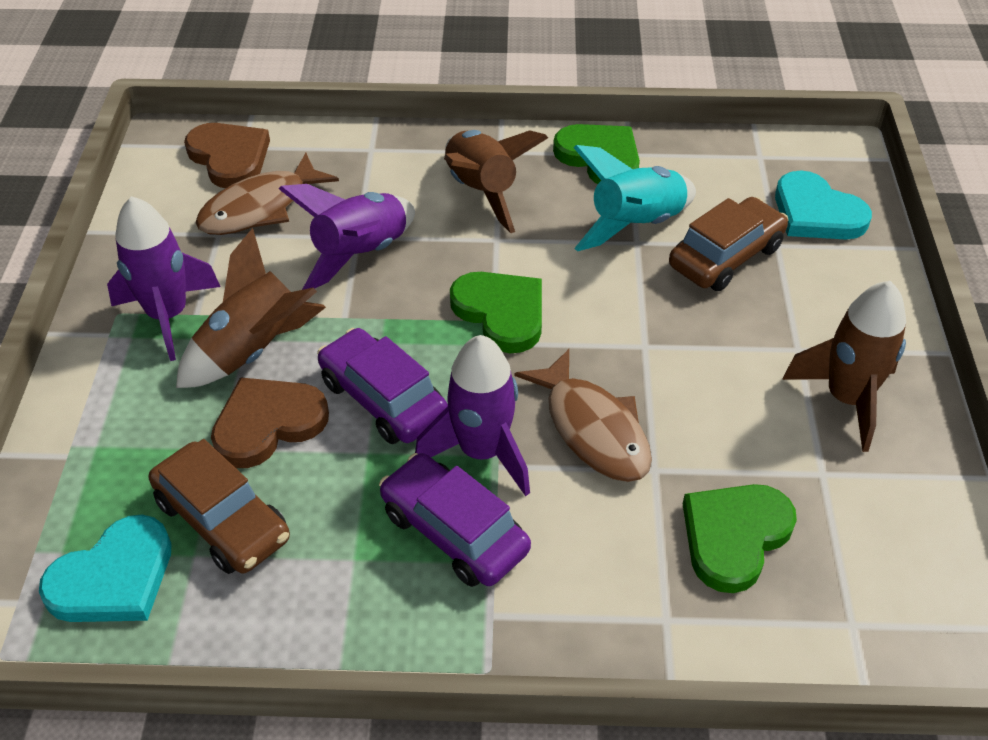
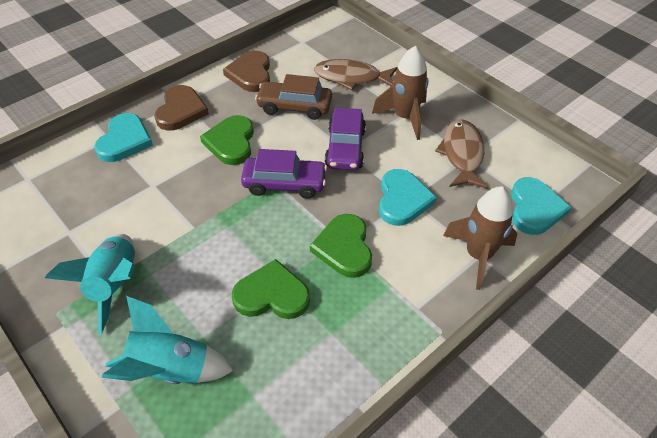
brown car: [149,439,290,574] [669,197,788,291] = 2 -> [255,74,332,120] = 1
brown rocket: [176,228,326,388] [444,130,548,233] [782,281,906,452] = 3 -> [372,46,428,140] [443,186,517,290] = 2
purple rocket: [107,196,220,361] [279,184,415,290] [415,335,530,496] = 3 -> none = 0
turquoise heart: [39,515,172,622] [775,170,872,240] = 2 -> [94,113,153,162] [379,169,437,226] [511,177,571,235] = 3
turquoise rocket: [573,145,696,251] = 1 -> [45,234,135,334] [102,296,234,384] = 2

